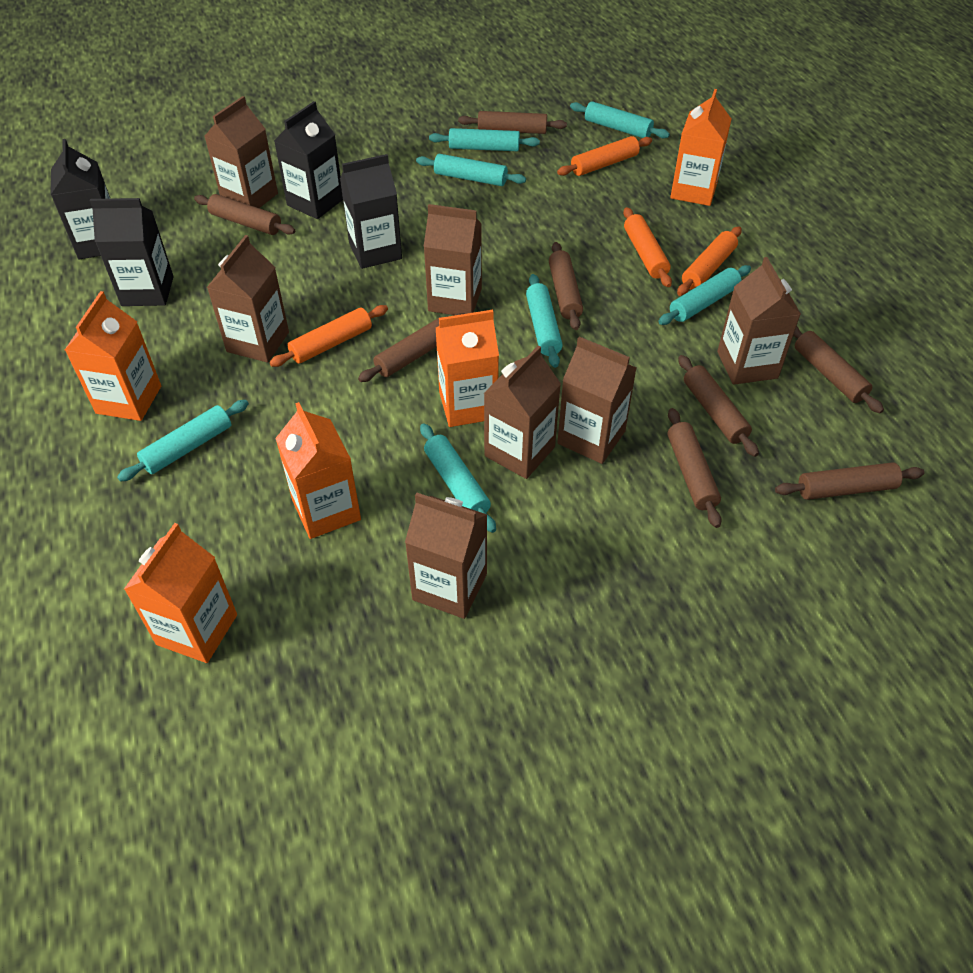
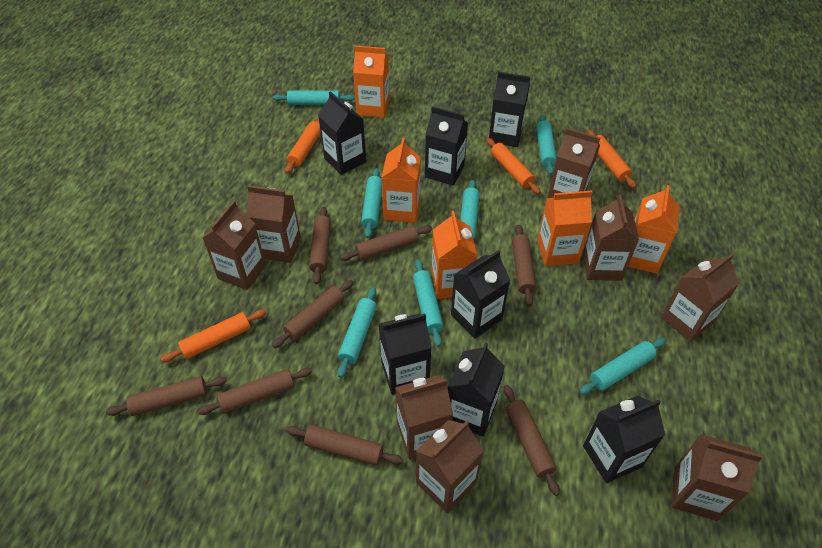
black carton: [51,139,110,259] [90,198,174,306] [274,101,343,219] [340,154,402,269] = 4 -> [318,91,366,175] [379,314,432,395] [425,106,468,185] [448,343,505,437] [451,250,510,338] [489,72,530,147] [583,396,665,483] = 7
brown carton: [204,96,278,208] [207,235,289,363] [405,492,487,619] [424,204,482,315] [484,345,561,479] [557,337,636,464] [717,257,801,385] = 7 -> [202,200,266,290] [246,185,301,263] [395,375,453,460] [416,420,484,513] [548,128,600,198] [583,194,639,281] [661,254,739,342] [672,434,763,521] = 8

